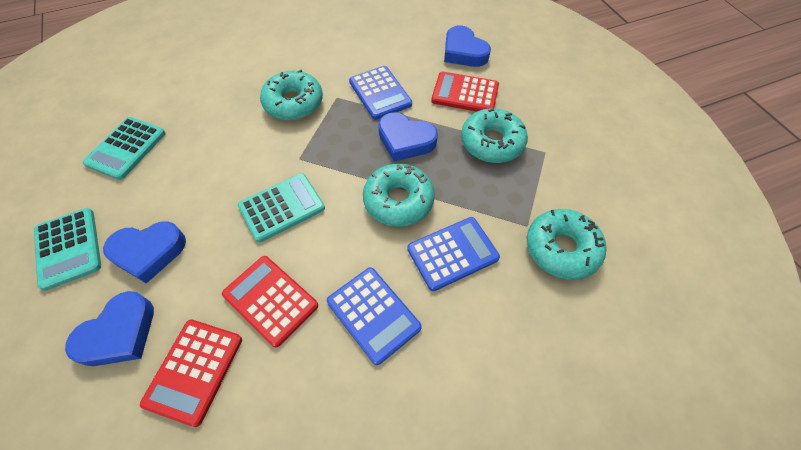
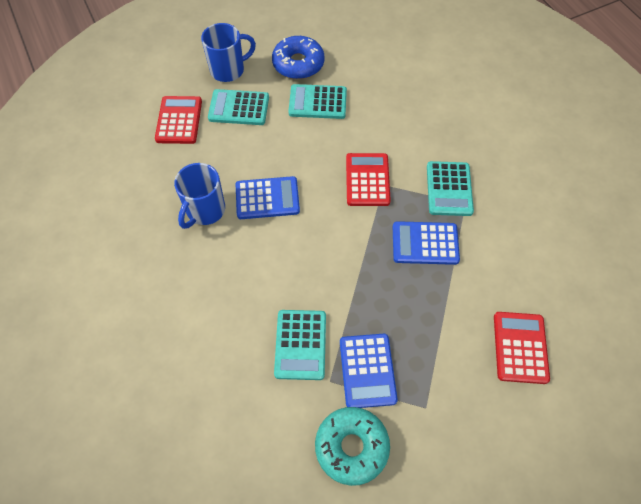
blue donut: none = 0 -> [272,36,324,79] = 1
blue heart: [65,291,154,366] [103,221,186,284] [378,112,438,161] [444,26,491,67] = 4 -> none = 0
blue mug: none = 0 -> [174,163,225,229] [201,23,256,82] = 2
turquoise calculator: [34,208,101,291] [83,117,166,180] [238,173,325,242] = 3 -> [208,89,269,125] [274,310,326,380] [288,84,347,119] [427,161,474,216] = 4
turquoise donut: [260,69,323,120] [363,163,435,227] [461,108,528,163] [527,209,606,280] = 4 -> [315,407,390,486] = 1

